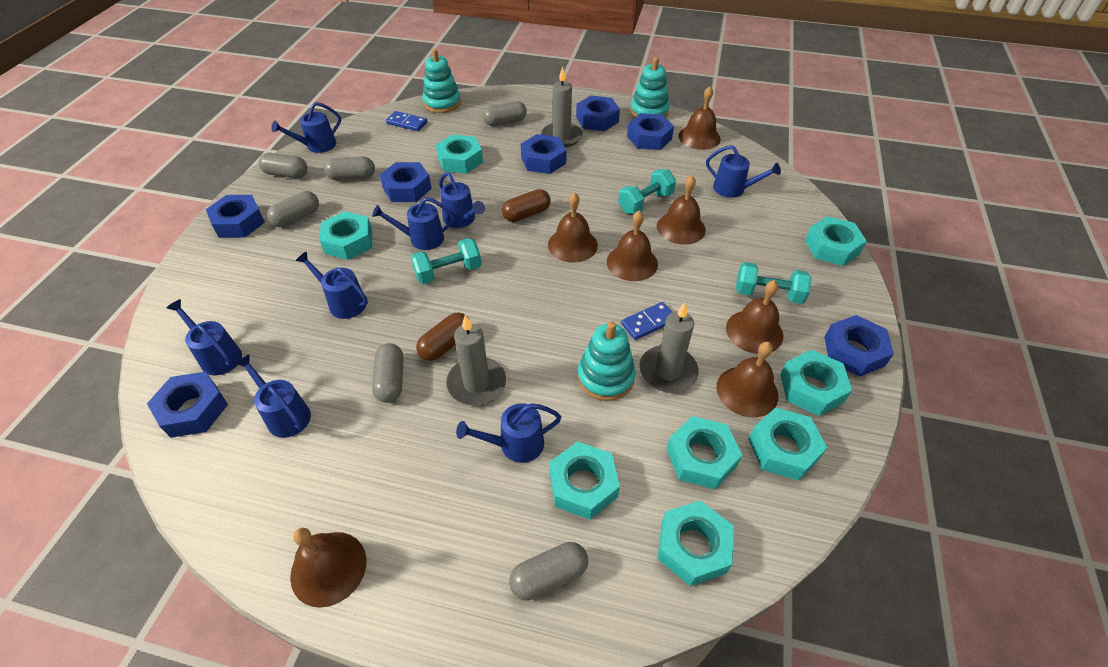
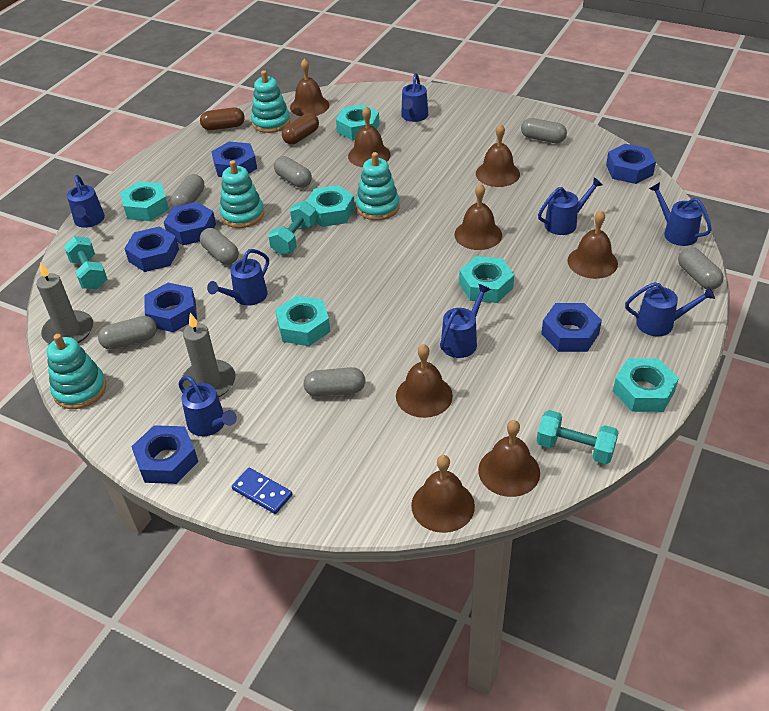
blue domino: [386,111,427,131] [621,302,672,340] = 2 -> [232,468,292,514] = 1
brown bell: [290,528,366,608] [548,192,598,262] [607,210,658,281] [657,176,706,245] [678,87,721,150] [716,342,778,417] [726,280,783,354] = 7 -> [290,59,329,116] [348,106,391,167] [396,344,453,418] [411,455,475,533] [454,183,502,250] [476,124,520,187] [478,420,540,497] [567,210,618,279] = 8
grey candle: [446,315,506,405] [541,67,582,147] [639,302,699,392] = 3 -> [36,262,93,344] [182,313,236,398] = 2
grey capsule: [258,153,307,178] [267,191,319,227] [324,157,375,180] [372,343,403,403] [483,101,527,126] [509,542,588,600] = 6 -> [98,316,157,350] [171,174,204,207] [200,228,239,265] [274,156,312,188] [303,367,365,397] [521,118,567,143] [678,247,724,290] = 7
turquoise nut: [319,211,372,260] [436,134,483,174] [549,442,620,519] [658,500,734,586] [667,416,742,489] [748,407,827,481] [780,350,852,416] [805,216,867,266] = 8 -> [120,181,169,221] [275,295,330,346] [306,185,355,227] [336,104,380,140] [459,256,514,303] [613,358,679,412] = 6
turquoise stacking toy: [422,49,461,113] [577,322,636,401] [630,57,669,117] = 3 -> [47,334,106,409] [220,160,264,228] [251,70,290,133] [356,152,400,220] = 4

